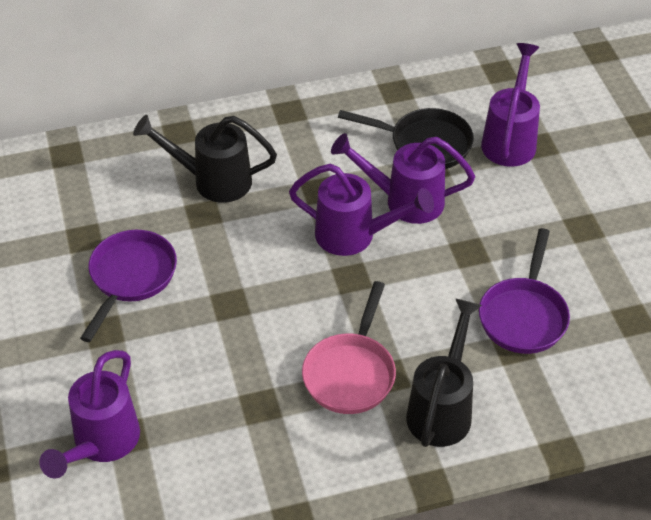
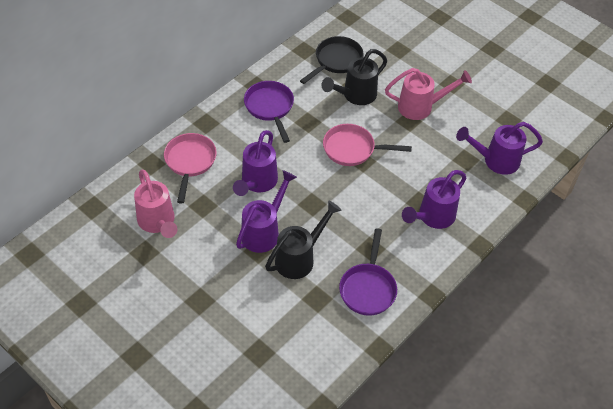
pink pan: [302,281,396,414] = 1 -> [164,133,217,204] [323,124,412,166] = 2
pink watering can: none = 0 -> [134,169,177,238] [385,68,472,120] = 2

